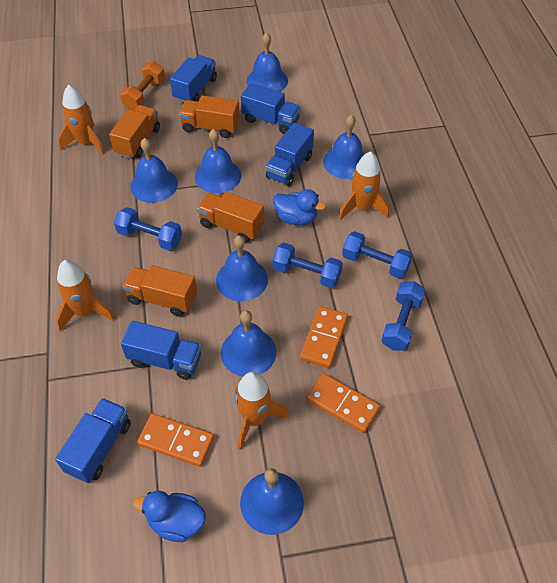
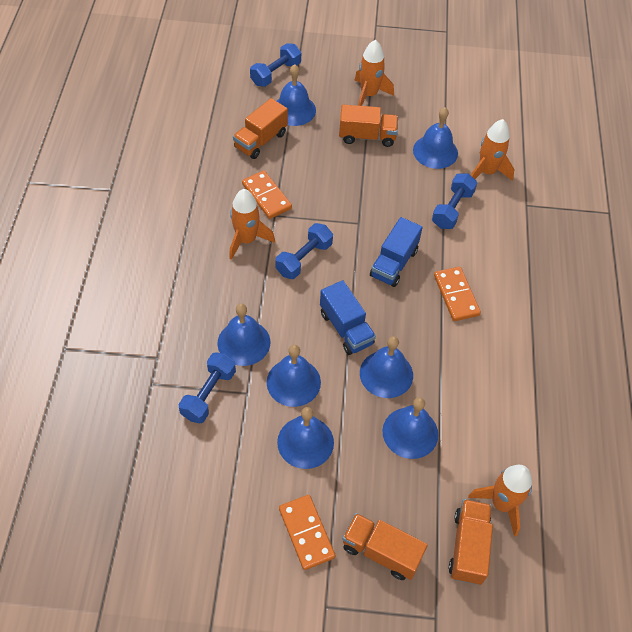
blue duck: [133,491,206,542] [273,189,326,225] = 2 -> none = 0
blue truck: [55,398,131,483] [121,321,201,380] [170,55,217,102] [241,83,301,134] [266,123,314,186] = 5 -> [320,280,376,355] [370,217,423,287] = 2
orange dumbbell: [120,61,165,110] = 1 -> none = 0

